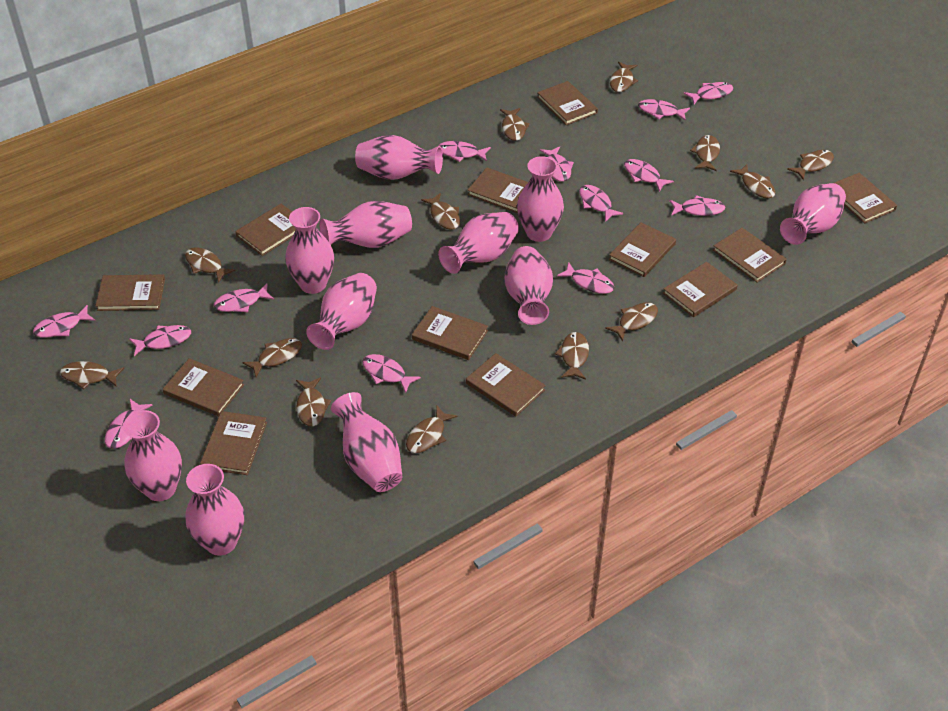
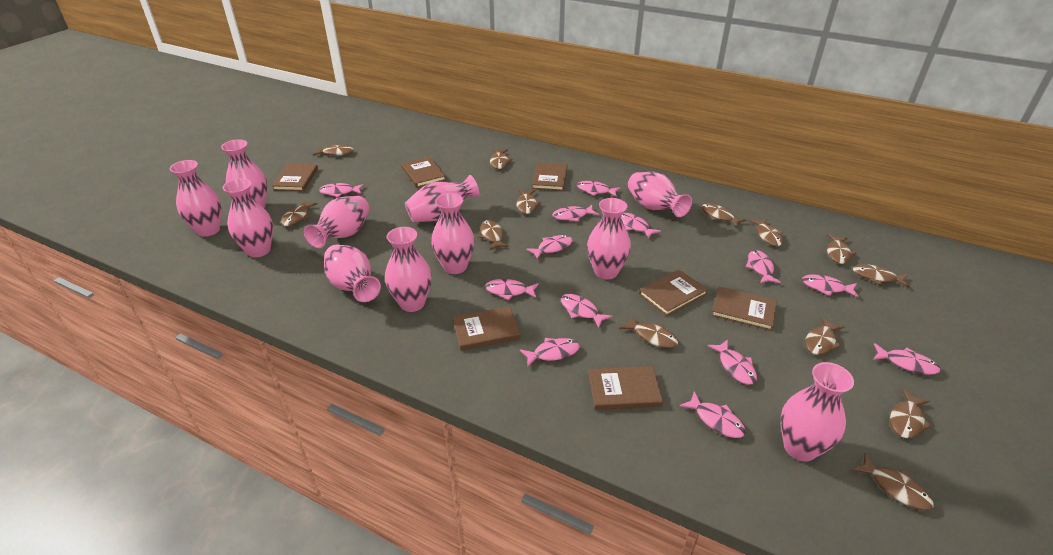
brown book: [95,274,165,311] [163,358,244,416] [200,411,267,475] [235,204,296,256] [412,306,488,360] [466,353,546,417] [467,167,528,213] [537,81,598,125] [609,222,676,277] [663,262,737,317] [713,228,787,283] [835,173,897,223] = 12 -> [272,163,318,191] [401,157,446,188] [452,306,521,350] [532,162,567,191] [588,366,663,410] [639,269,708,316] [711,287,777,331] = 7

